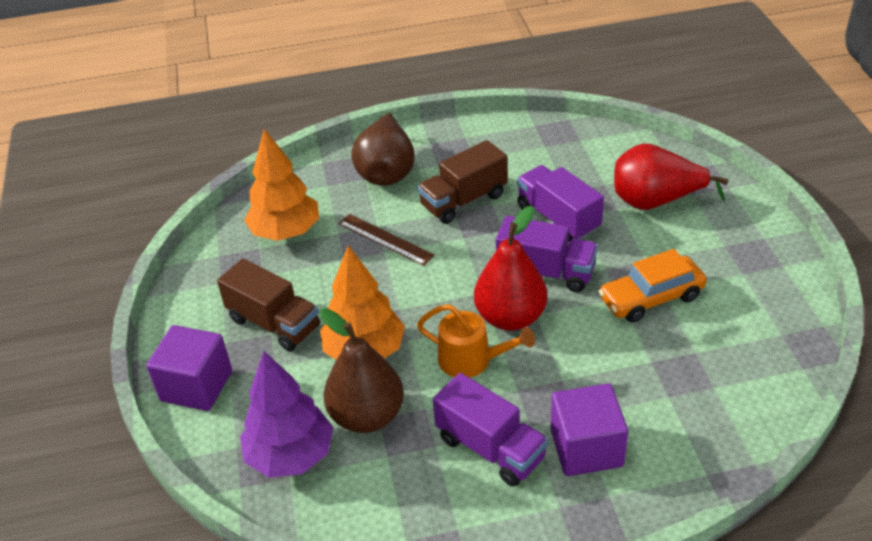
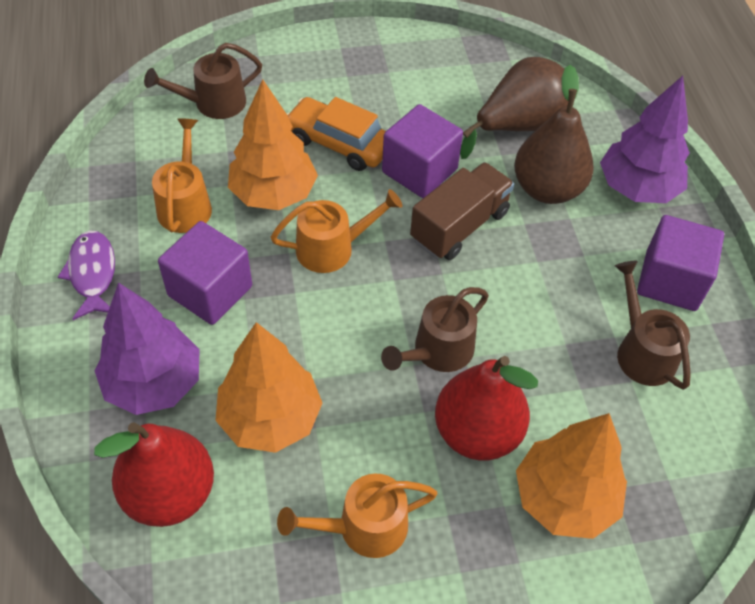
brown ruler: [338,214,435,266] = 1 -> none = 0
brown truck: [217,259,320,351] [417,140,508,224] = 2 -> [410,162,514,260] = 1
brown watering can: none = 0 -> [144,43,262,119] [381,287,489,372] [615,261,691,390] = 3
orange tree: [244,129,319,241] [320,245,405,360] = 2 -> [215,322,322,453] [228,79,318,210] [516,413,627,539] = 3
orange watering can: [417,304,535,378] = 1 -> [152,118,212,233] [271,189,402,273] [277,473,438,558] = 3
purple cube: [147,325,232,411] [551,383,628,476] = 2 -> [158,221,252,325] [382,104,463,198] [637,215,724,311] = 3
purple fish: none = 0 -> [58,230,115,320] = 1
purple tree: [240,351,333,478] = 1 -> [94,282,200,415] [600,76,690,203] = 2
purple truck: [433,373,548,487] [496,216,598,292] [517,165,604,242] = 3 -> none = 0

